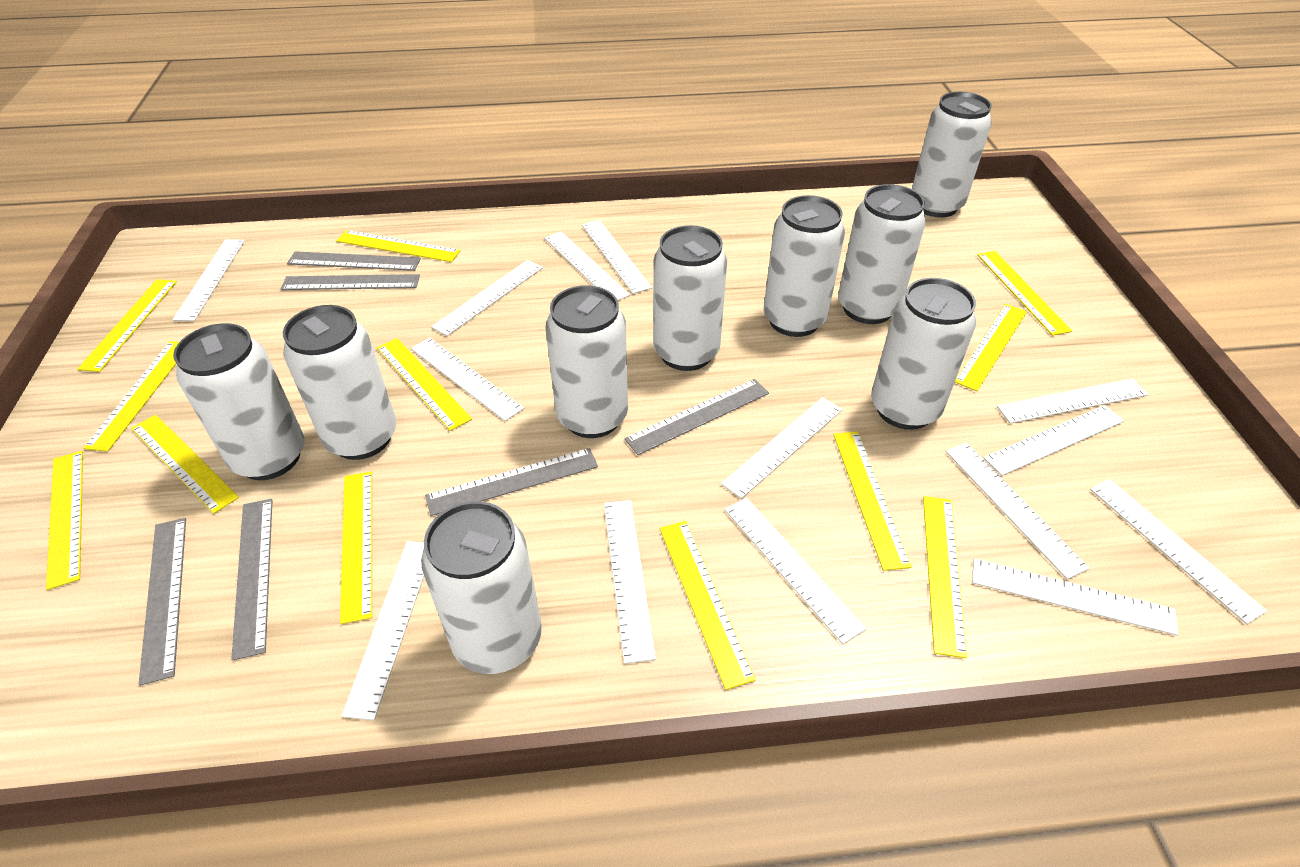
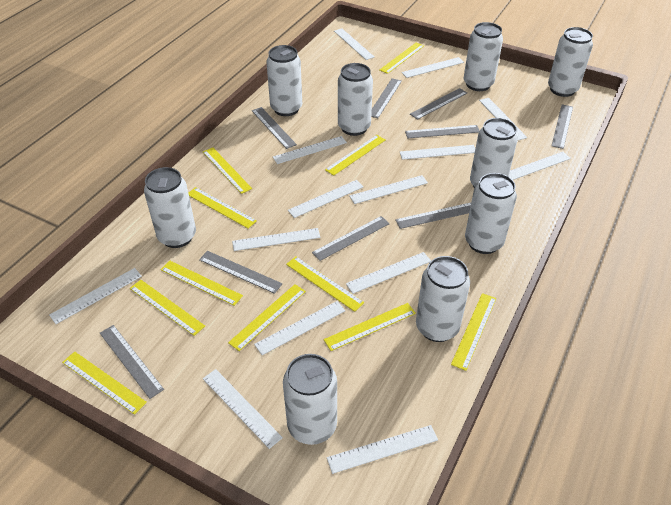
grey ruler: [139,518,186,686] [231,499,273,661] [281,274,420,290] [287,251,421,271] [425,448,598,516] [624,379,769,455] = 6 -> [100,325,164,399] [199,251,282,294] [252,107,297,149] [312,216,390,261] [371,78,402,118] [395,203,471,229] [405,125,480,138] [410,88,467,120] [552,104,573,149] = 9
yellow ruler: [46,451,83,590] [77,279,177,372] [84,341,179,452] [131,415,239,514] [336,230,460,262] [340,472,372,624] [377,338,472,431] [660,521,756,690] [833,432,912,571] [923,496,967,658] [955,304,1027,391] [977,251,1072,336] = 12 -> [62,351,147,415] [130,280,205,336] [161,261,243,306] [188,187,257,228] [203,148,252,194] [228,284,306,351] [286,257,364,312] [324,303,416,351] [325,135,385,176] [380,43,424,74] [451,293,496,371] = 11

